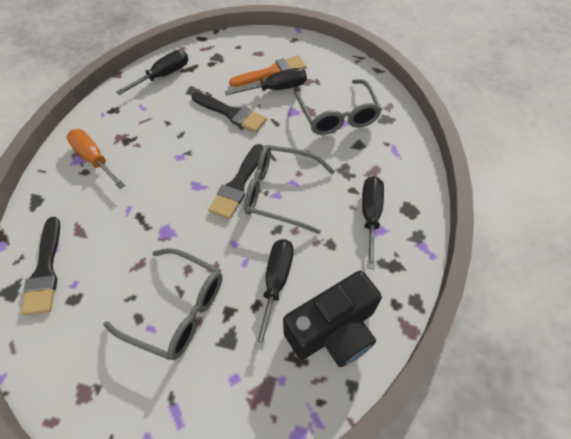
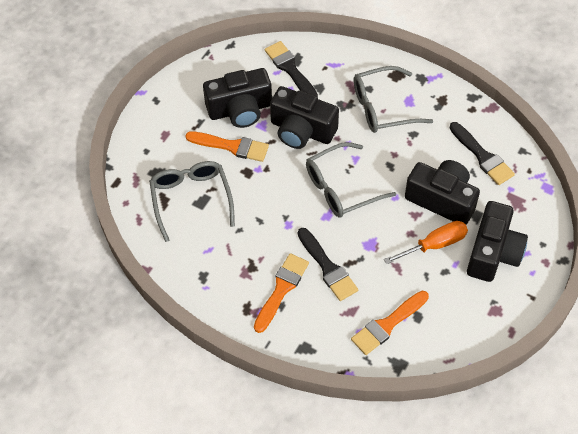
black camera: [283,271,382,367] = 1 -> [203,68,272,128] [270,86,339,149] [405,160,480,224] [467,201,528,282] = 4
black screwdriver: [116,50,188,95] [225,68,307,96] [254,239,294,350] [362,176,384,269] = 4 -> none = 0
orange brush: [229,55,306,87] = 1 -> [185,131,269,162] [254,253,309,333] [351,291,429,355] = 3

